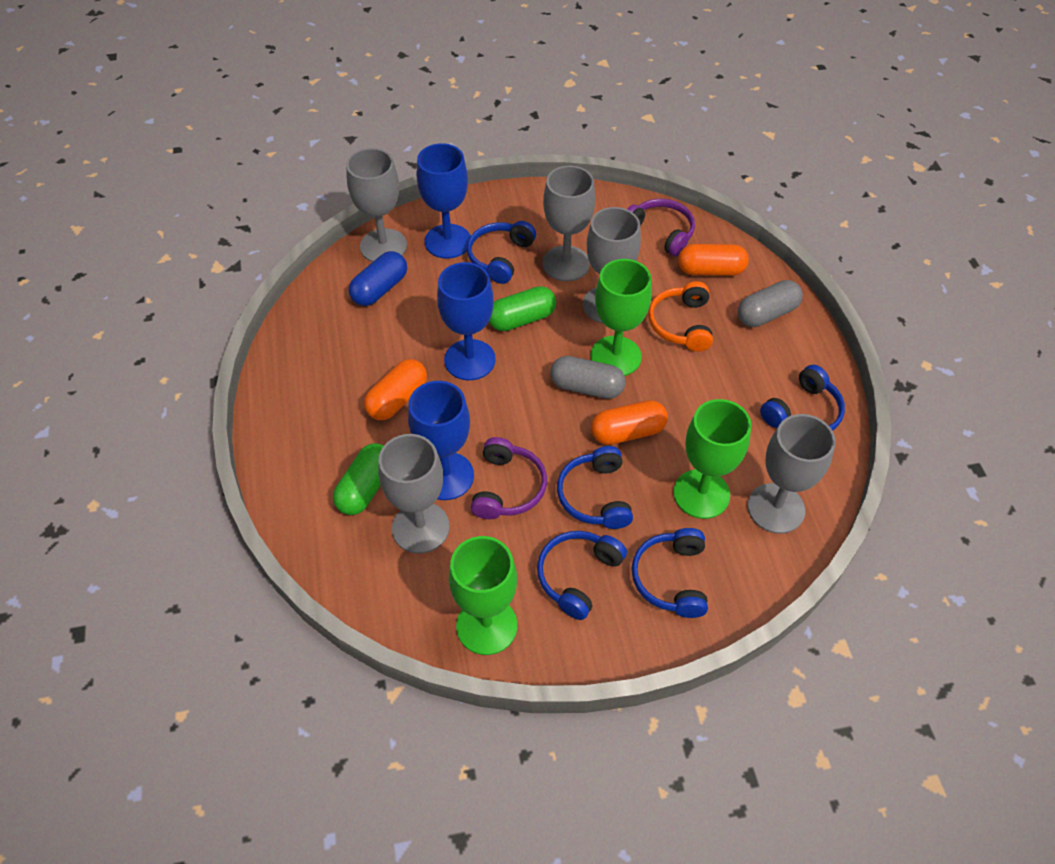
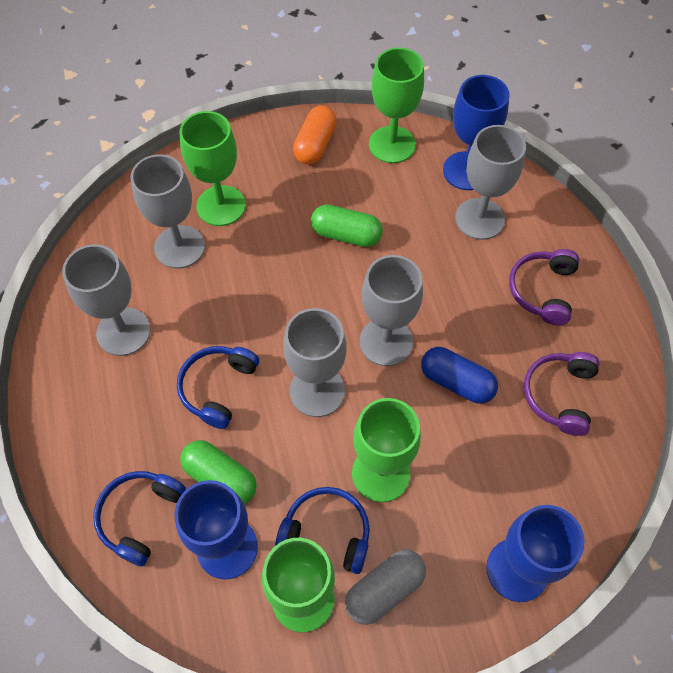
blue headphones: [467,221,536,284] [537,531,627,620] [557,446,633,529] [631,528,708,618] [760,365,845,431] = 5 -> [93,471,186,567] [177,346,259,429] [275,487,370,574] = 3
green goblet: [449,536,517,655] [590,259,652,376] [673,399,751,519] = 3 -> [180,111,246,226] [262,538,335,632] [352,398,421,502] [369,47,424,163] = 4
grey capsule: [550,356,626,399] [738,280,803,327] = 2 -> [345,549,426,625] = 1
orange capsule: [364,359,427,420] [591,400,668,445] [678,244,749,276] = 3 -> [293,105,337,164] = 1
orange headphones: [648,281,713,352] = 1 -> none = 0

